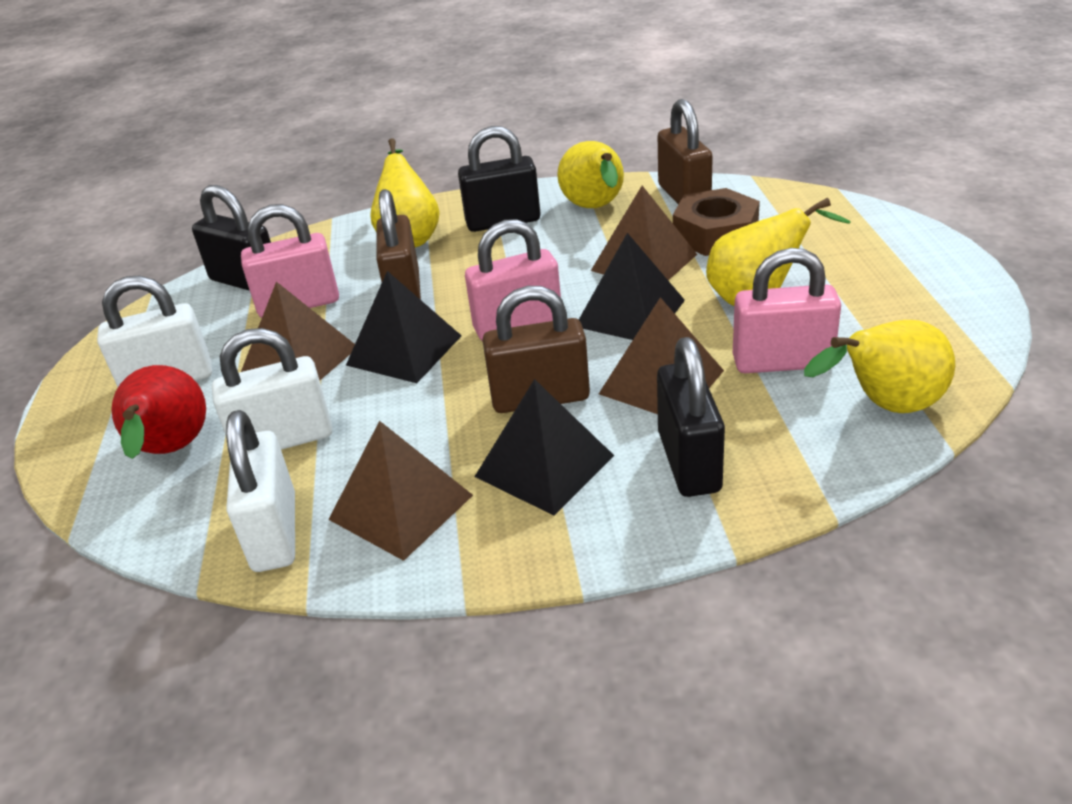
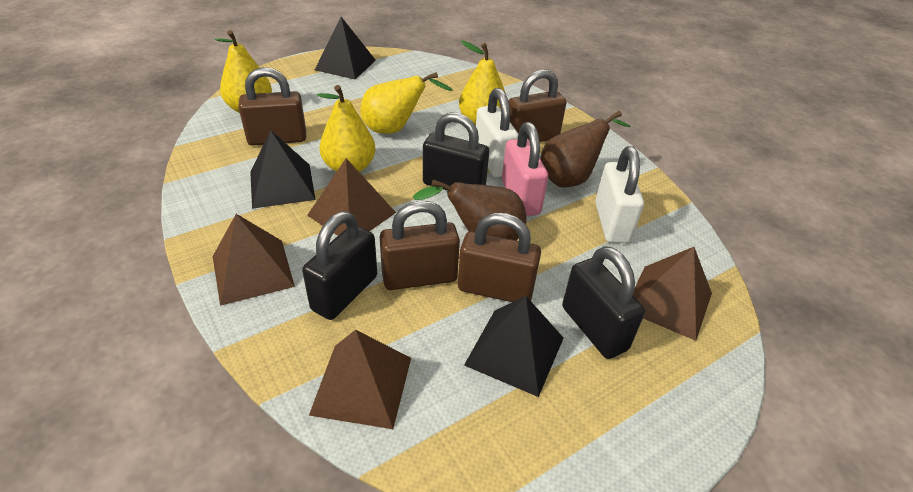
brown nut: [673,188,760,256] = 1 -> none = 0
brown padlock: [376,189,421,300] [482,286,590,413] [658,99,713,204] = 3 -> [238,67,306,146] [380,201,460,290] [458,213,541,302] [508,69,566,142] = 4
brown pear: none = 0 -> [413,179,526,240] [541,111,631,187] = 2
pink padlock: [241,204,339,318] [465,219,561,341] [733,248,841,373] = 3 -> [502,122,548,216] = 1
red pear: [112,365,206,459] = 1 -> none = 0
white padlock: [97,276,212,387] [212,328,332,450] [226,410,295,572] = 3 -> [476,88,518,177] [595,146,644,243] = 2

